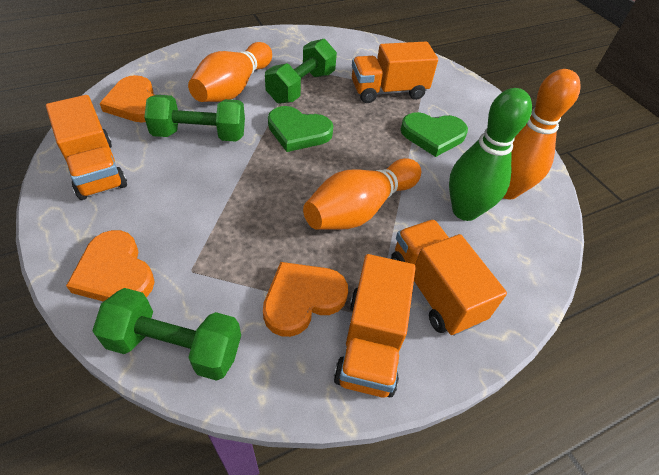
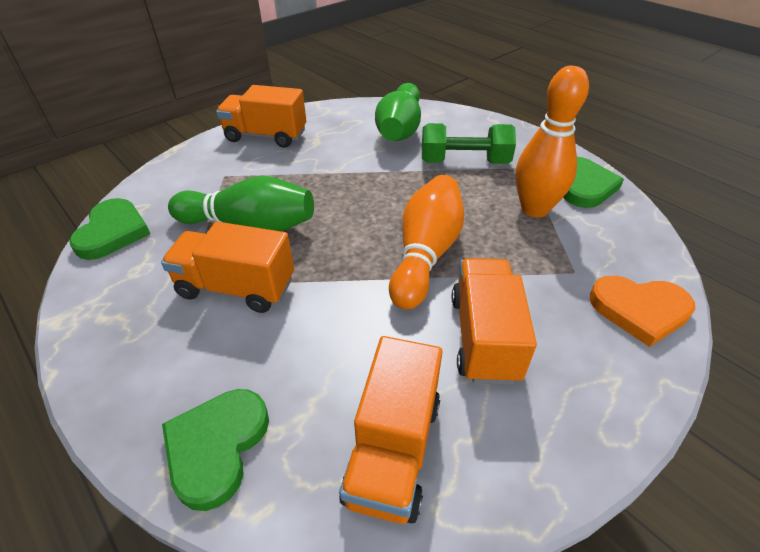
green bowling pin: [449,88,532,221] = 1 -> [168,176,314,232] [375,83,421,141] = 2
green dumbbell: [92,288,241,381] [144,95,245,142] [265,39,337,104] = 3 -> [422,123,516,164] = 1
green heart: [268,106,333,152] [401,112,468,157] = 2 -> [69,198,150,260] [162,389,269,511] [563,157,624,208] = 3
orange bowling pin: [188,42,272,102] [303,158,421,230] [503,69,581,200] = 3 -> [389,175,464,310] [515,66,589,217] = 2
orange heart: [66,230,155,302] [99,75,154,122] [263,262,348,337] = 3 -> [590,276,695,347] = 1

